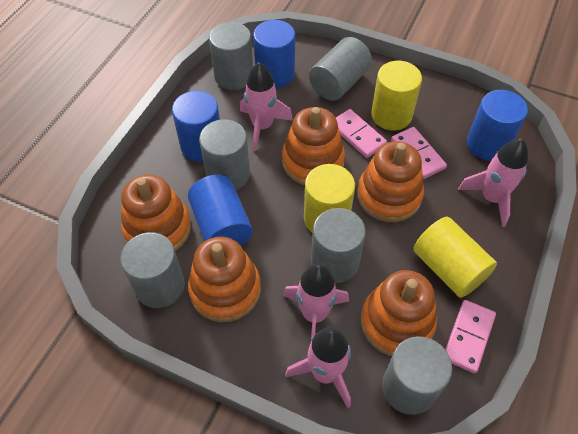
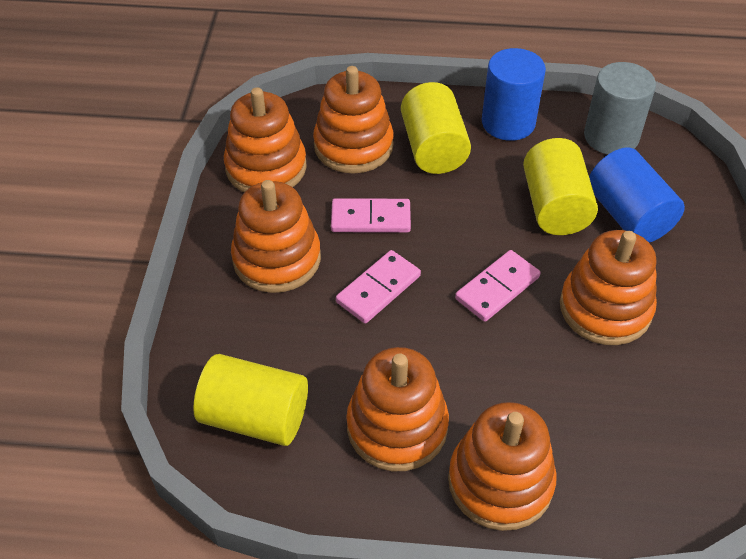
blue cylinder: [172,91,220,162] [188,175,253,246] [253,20,295,88] [467,90,528,161] = 4 -> [482,48,546,141] [589,147,685,243] = 2
grey cylinder: [120,232,185,308] [199,119,250,190] [209,22,253,90] [309,37,372,101] [311,208,366,283] [382,336,452,415] = 6 -> [584,62,656,155] = 1
orange stacking toy: [121,174,191,251] [188,237,261,322] [282,107,345,185] [357,141,424,222] [361,270,437,356] = 5 -> [224,87,307,192] [231,180,321,293] [313,66,394,174] [346,347,449,471] [448,402,556,531] [560,230,657,345] = 6
pink rocket: [240,62,293,151] [283,263,349,339] [285,327,351,408] [458,139,528,227] = 4 -> none = 0

